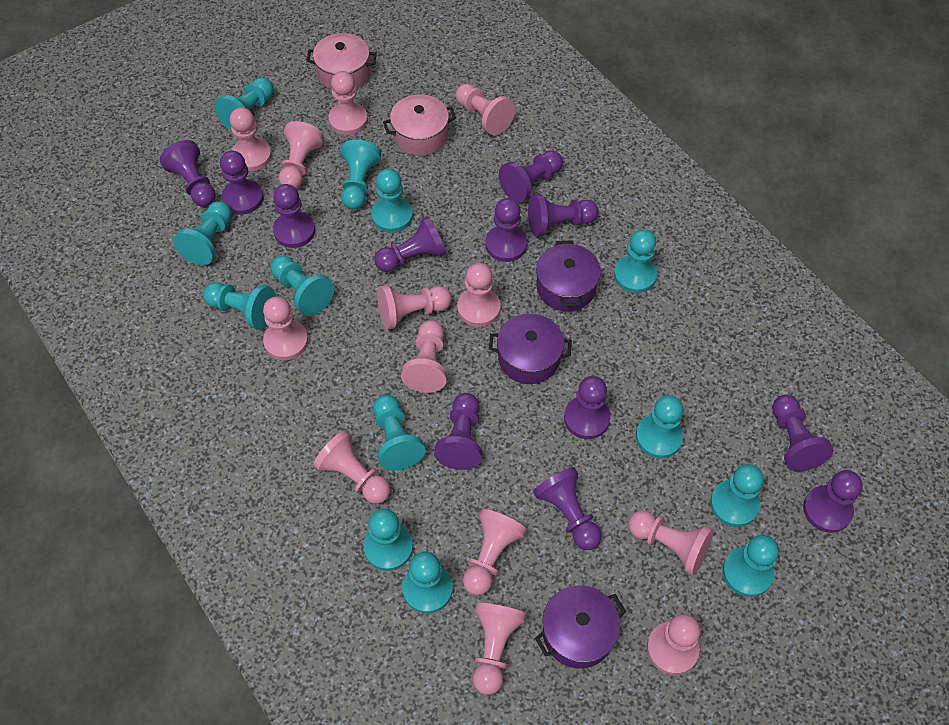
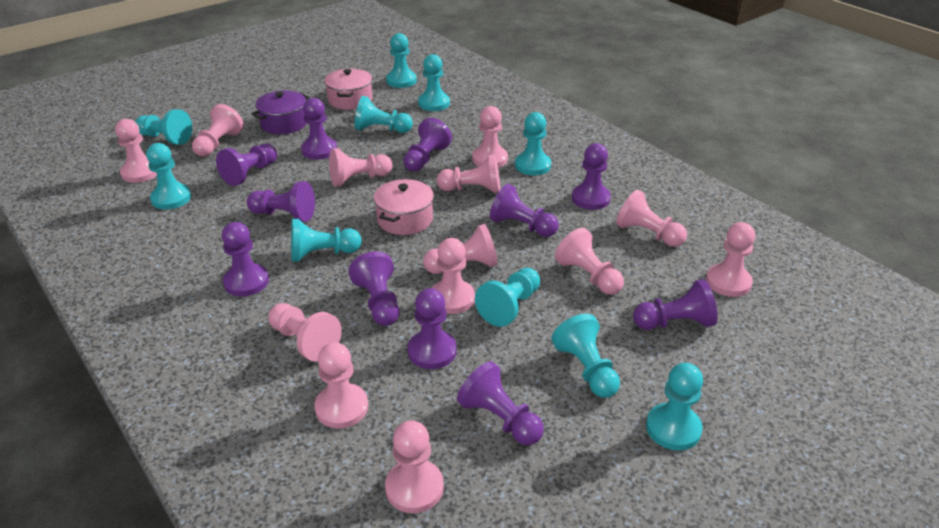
purple pawn: [160,140,216,207] [220,151,263,215] [273,184,315,248] [374,216,446,272] [434,393,482,470] [486,198,527,262] [499,150,563,202] [528,194,599,236] [533,467,602,550] [564,376,611,439] [772,395,833,472] [803,470,863,533] = 12 -> [216,144,277,186] [222,222,269,296] [247,181,315,222] [301,98,337,160] [348,251,399,326] [403,118,452,172] [408,288,456,369] [457,361,544,445] [490,183,559,237] [572,143,611,210] [633,279,718,330] = 11
purple pot: [489,314,572,384] [535,585,626,668] [536,240,601,311] = 3 -> [251,91,310,134] = 1
turquoise pawn: [173,201,232,265] [203,282,276,330] [215,77,274,131] [270,255,334,316] [340,140,381,210] [364,509,413,571] [372,169,413,233] [373,395,426,471] [402,552,453,614] [614,229,657,293] [636,395,683,459] [710,464,764,527] [723,535,779,597] = 13 -> [135,109,192,145] [146,143,191,209] [291,219,362,262] [355,96,413,133] [386,33,417,88] [418,54,450,111] [475,268,540,327] [515,112,551,175] [551,314,620,398] [646,363,703,451] = 10

